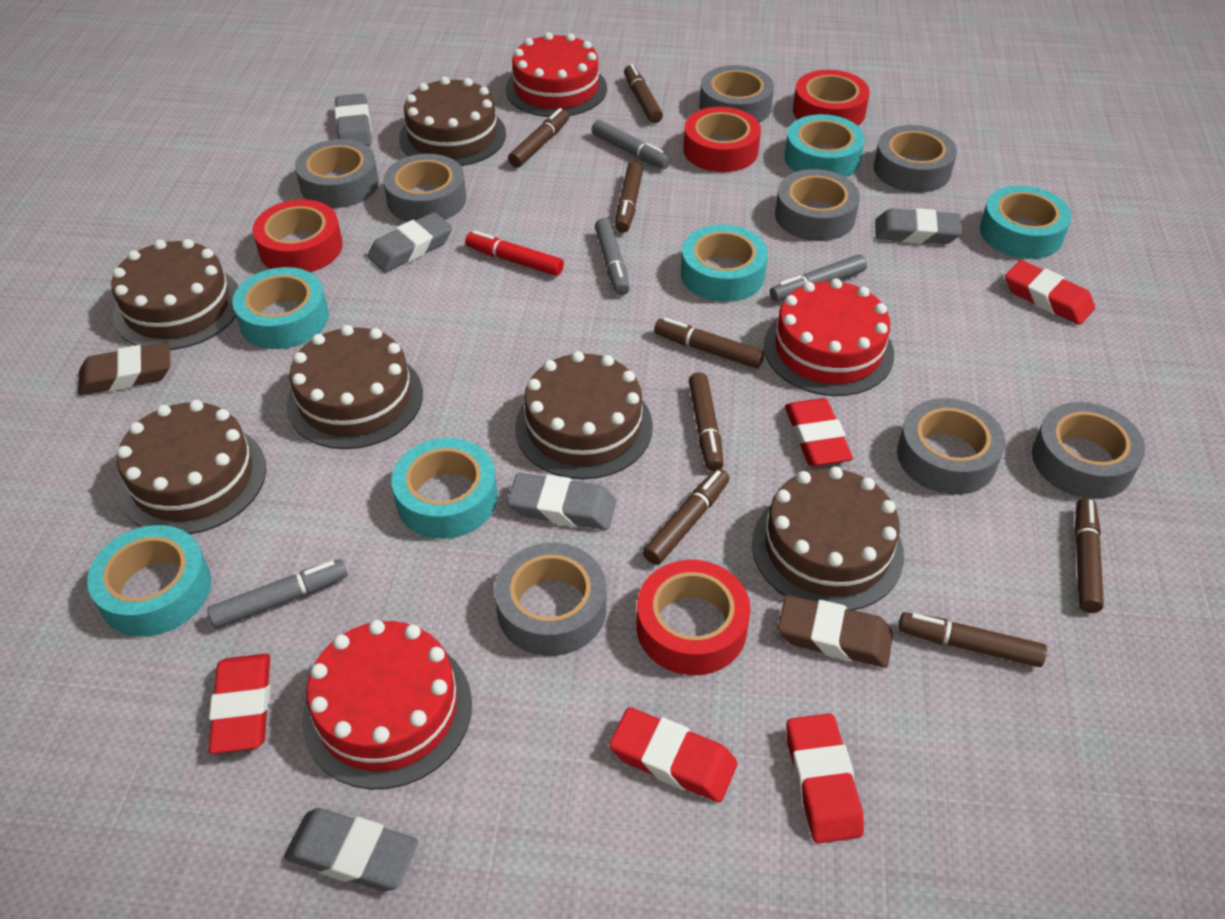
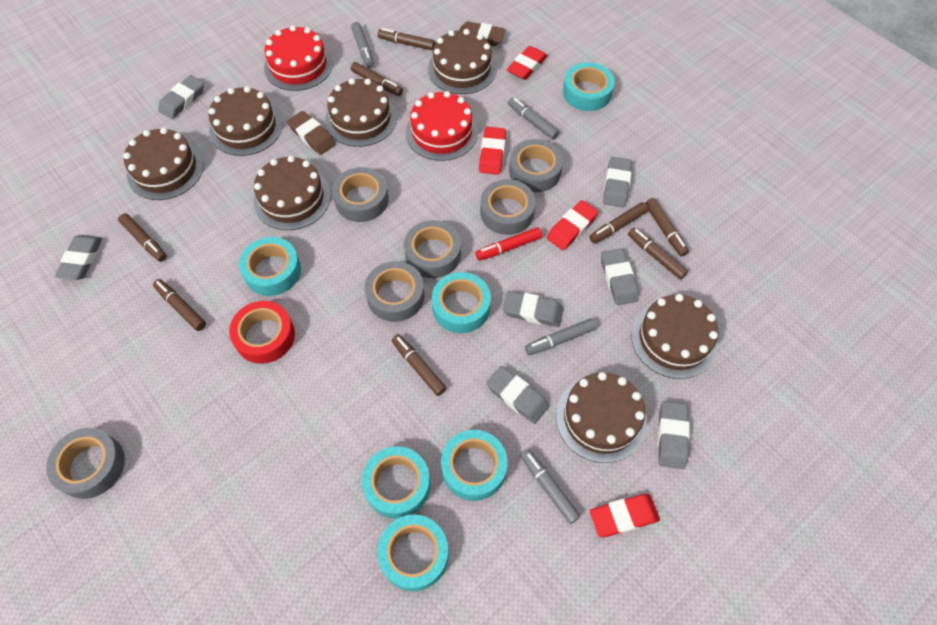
brown cake: [111,239,239,350] [117,400,266,534] [286,325,423,449] [399,77,506,166] [515,351,653,479] [752,466,904,610] = 6 -> [123,128,204,200] [209,86,283,156] [253,156,331,230] [325,78,397,147] [428,29,497,94] [556,372,647,463] [631,294,719,379] = 7
grey eraser: [284,808,418,892] [335,93,371,146] [368,212,452,272] [507,473,616,530] [875,208,963,244] = 5 -> [55,235,102,280] [158,75,204,119] [486,366,549,424] [503,291,564,327] [601,248,639,305] [603,157,632,207] [658,401,690,469] = 7
grey tape: [295,139,379,208] [383,154,466,222] [494,543,606,656] [700,65,774,123] [775,169,860,241] [874,125,957,193] [897,398,1005,495] [1032,402,1145,499] = 8 -> [46,428,125,499] [332,167,389,222] [365,261,425,322] [404,220,461,278] [480,179,536,235] [509,139,563,192] = 6
red cake: [302,620,472,789] [506,32,607,117] [764,278,894,396] = 3 -> [264,25,333,91] [406,91,478,161] = 2
red eraser: [209,654,270,754] [609,707,737,803] [785,398,853,466] [786,713,864,843] [1005,260,1095,325] = 5 -> [479,127,506,175] [507,46,548,80] [547,200,598,250] [590,494,660,537] = 4
red tape: [253,200,343,272] [637,560,750,675] [683,107,761,172] [793,70,870,125] = 4 -> [229,301,295,364] = 1

